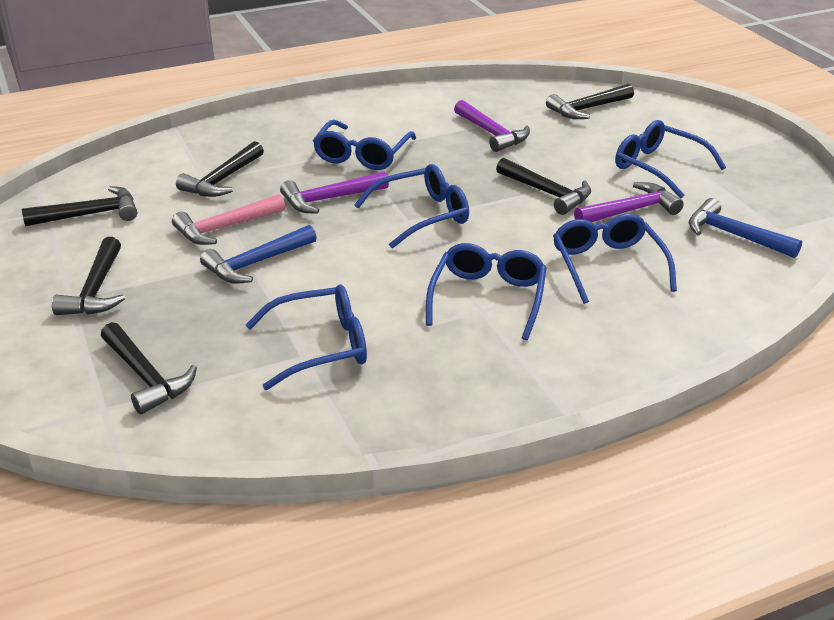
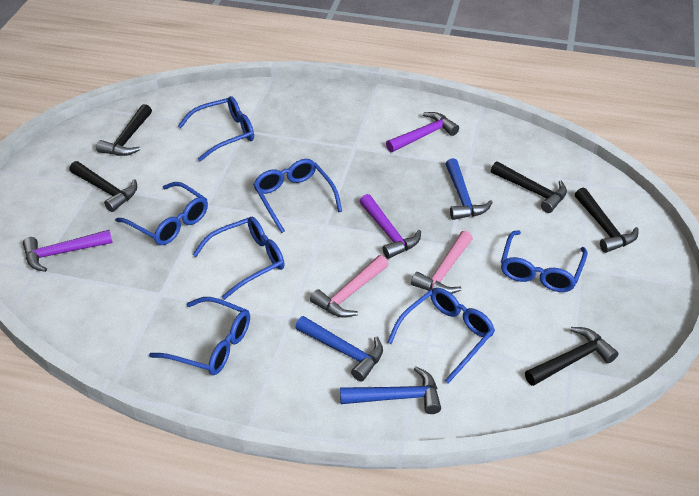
black hammer: [22,186,137,226] [52,237,125,315] [101,322,197,414] [176,141,264,197] [496,158,591,215] [546,84,634,119] = 6 -> [70,161,137,212] [96,104,152,156] [491,161,567,213] [525,327,619,386] [575,188,639,253] = 5
blue glasses: [246,284,367,390] [313,120,416,170] [354,164,469,248] [426,243,547,340] [553,214,677,304] [615,120,726,199] = 6 -> [115,182,208,245] [149,297,250,375] [178,96,254,161] [193,217,285,300] [253,159,342,233] [387,288,495,384] [501,230,587,292] = 7
blue hammer: [200,225,317,284] [689,198,802,258] = 2 -> [295,316,383,381] [340,367,441,414] [446,158,493,220] = 3
pink hammer: [172,194,285,245] = 1 -> [310,255,389,318] [411,231,473,294] = 2

